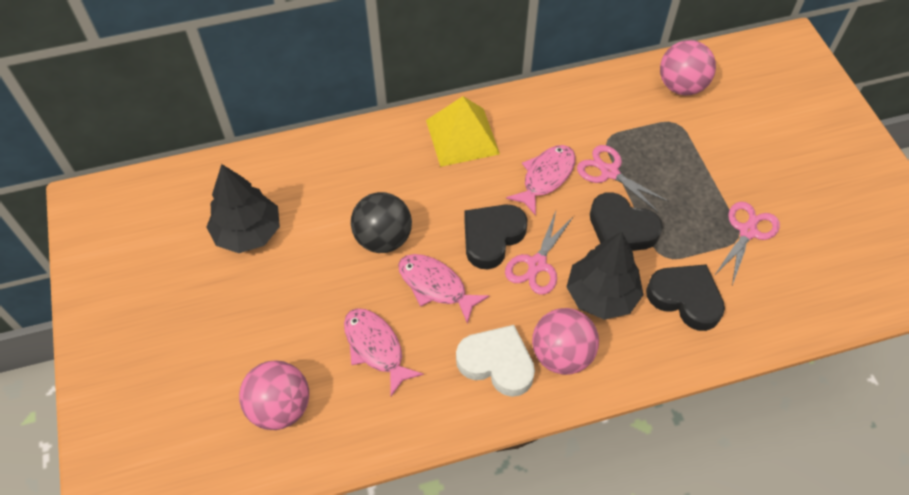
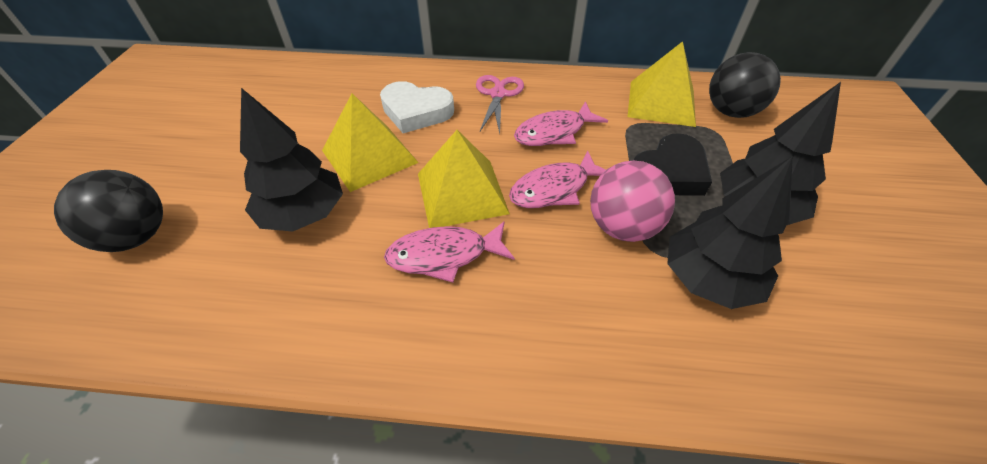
black ball: [351,192,412,253] = 1 -> [54,170,163,252] [709,52,781,118] = 2
black heart: [464,204,527,270] [590,192,663,251] [646,264,725,331] = 3 -> [634,133,712,196] = 1
black tree: [207,164,280,253] [567,232,643,320] = 2 -> [240,88,343,232] [667,156,793,309] [720,82,841,225] = 3
pink ball: [239,361,309,430] [532,308,599,375] [660,40,716,96] = 3 -> [590,160,675,242] = 1
pink scissors: [505,211,574,295] [577,145,669,213] [714,202,780,285] = 3 -> [476,75,524,133] = 1
yellow pyramid: [426,96,500,167] = 1 -> [322,93,419,192] [418,130,510,228] [628,41,696,127] = 3

